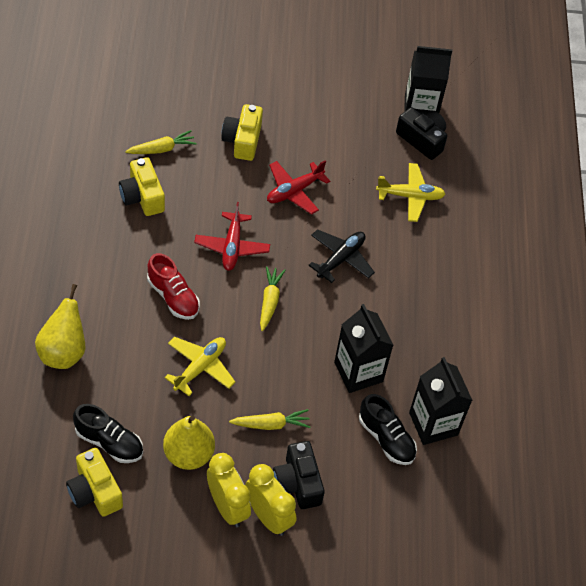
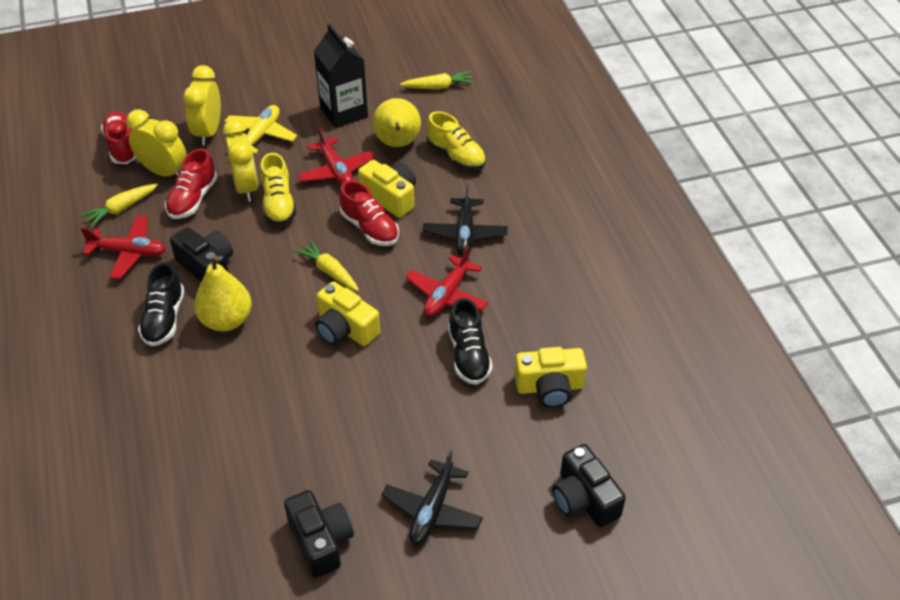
black camera: [273,441,325,509] [396,107,447,160] = 2 -> [170,227,233,282] [284,490,354,578] [552,444,626,527] = 3
black carton: [334,304,393,393] [404,46,452,115] [409,357,473,445] = 3 -> [314,23,368,128] = 1
black plane: [309,229,375,283] = 1 -> [381,450,483,545] [423,184,508,256] = 2
red plane: [194,202,270,271] [267,160,330,215] = 2 -> [81,216,166,279] [297,127,375,185] [405,246,488,317] = 3
red shoe: [147,253,200,320] = 1 -> [101,111,136,164] [165,148,217,219] [339,180,399,246] = 3
yellow clock: [207,453,251,527] [245,464,296,536] = 2 -> [126,110,187,177] [183,65,221,146] [223,119,258,202] = 3
yellow plane: [164,337,236,396] [376,163,445,222] = 2 -> [224,105,297,154] = 1
yellow shoe: none = 0 -> [260,153,296,226] [426,111,486,170] = 2

